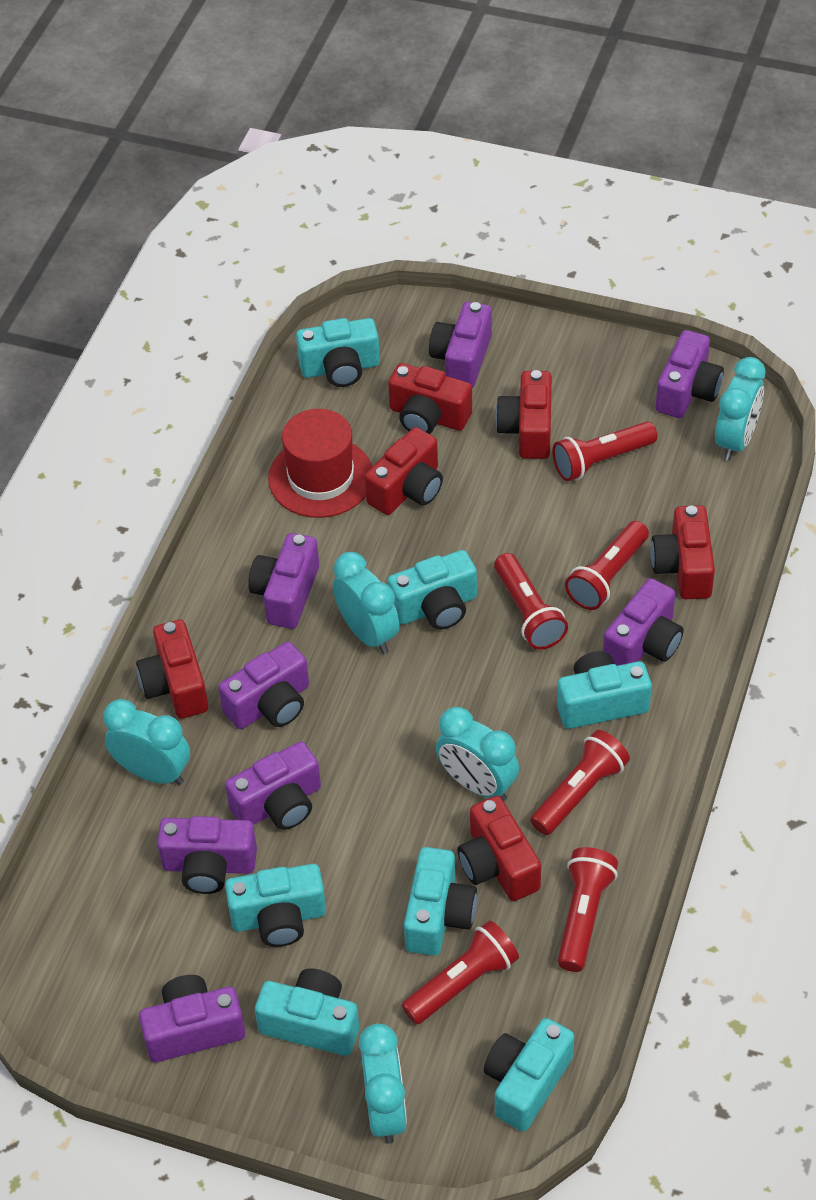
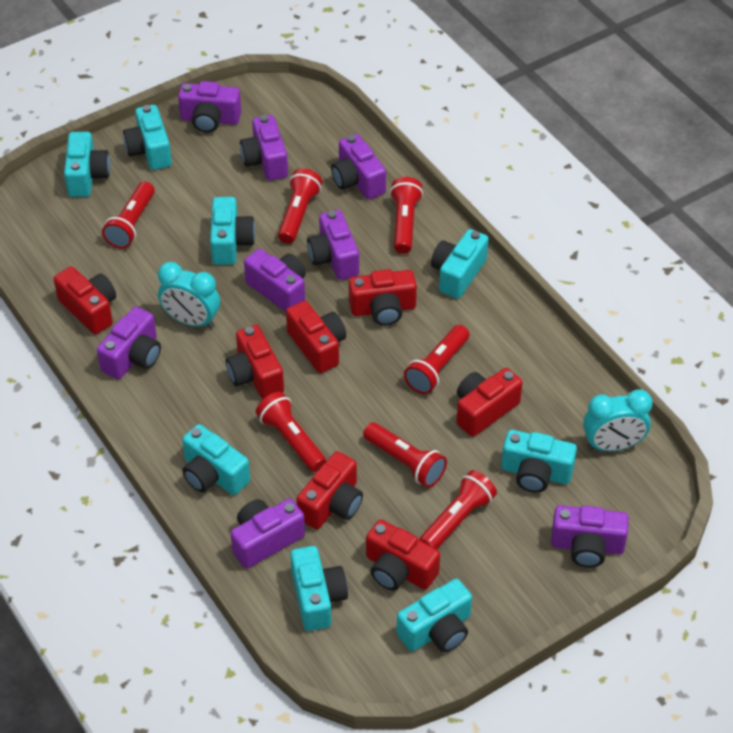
red camera: [136,620,208,719] [365,427,443,515] [388,363,472,434] [458,796,541,901] [495,370,552,459] [651,505,715,599] = 6 -> [54,266,116,334] [226,325,284,399] [286,301,346,373] [296,451,363,529] [349,269,417,326] [366,519,440,591] [457,368,523,437] = 7
red flashlight: [402,921,519,1025] [494,553,568,649] [531,730,630,835] [552,421,657,481] [558,847,618,972] [565,521,649,610] = 6 -> [102,182,155,249] [256,392,326,472] [278,168,322,244] [363,422,447,487] [390,177,423,254] [404,325,469,394] [419,470,497,549] = 7
red hat: [268,409,372,518] = 1 -> none = 0
turquoise camera: [225,864,326,947] [255,968,359,1056] [296,318,380,387] [387,550,477,630] [404,847,477,956] [484,1018,574,1132] [557,651,652,729] = 7 -> [64,132,110,197] [123,105,172,170] [182,424,250,495] [210,197,256,265] [290,546,348,631] [397,579,472,652] [431,229,489,299] [501,430,577,493] = 8
turquoise clock: [103,699,190,785] [333,552,400,654] [359,1024,407,1144] [436,707,519,801] [715,357,765,461] = 5 -> [158,262,220,328] [583,389,653,451] = 2

